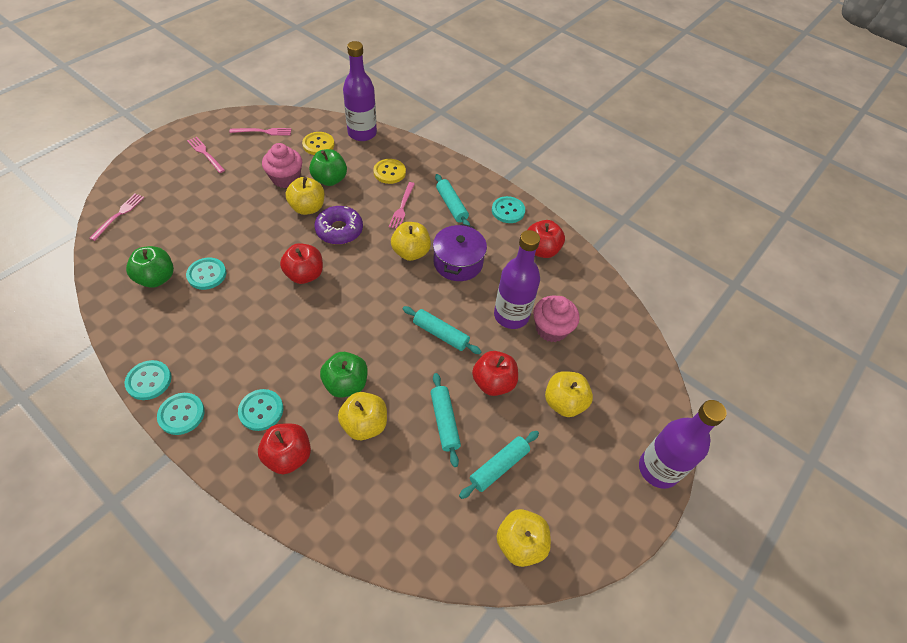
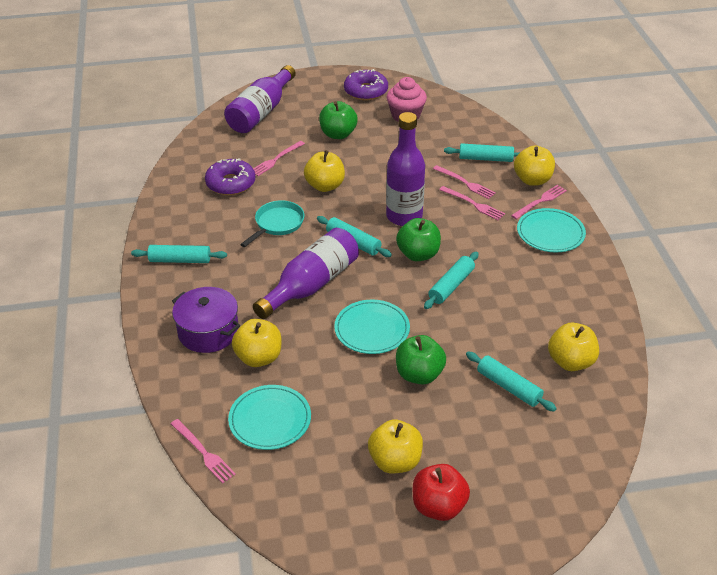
pink cupcake: [262,143,302,188] [533,296,580,342] = 2 -> [387,77,427,122] = 1
pink fork: [89,194,144,241] [187,137,225,173] [229,128,291,135] [389,182,415,229] = 4 -> [171,419,236,483] [253,141,305,176] [433,165,496,199] [439,186,505,220] [511,185,567,219] = 5
purple donut: [314,206,363,245] = 1 -> [205,158,255,195] [344,69,388,100] = 2
red apple: [258,423,311,474] [280,243,323,284] [472,351,518,396] [528,220,565,258] = 4 -> [413,464,470,521] = 1
turquoise button: [125,360,172,400] [157,393,205,435] [186,258,226,290] [238,389,283,431] [492,196,525,223] = 5 -> none = 0
turquoise pan: none = 0 -> [240,200,304,247] = 1
turquoise plate: none = 0 -> [228,385,311,450] [334,300,410,354] [517,208,586,252] = 3
turquoise rolling pin: [403,306,482,354] [430,373,461,467] [435,174,470,225] [459,431,539,499] = 4 -> [131,245,227,263] [317,216,392,257] [424,252,479,309] [444,143,520,162] [466,352,557,412] = 5
yellow button: [302,132,334,155] [373,159,406,184] = 2 -> none = 0

